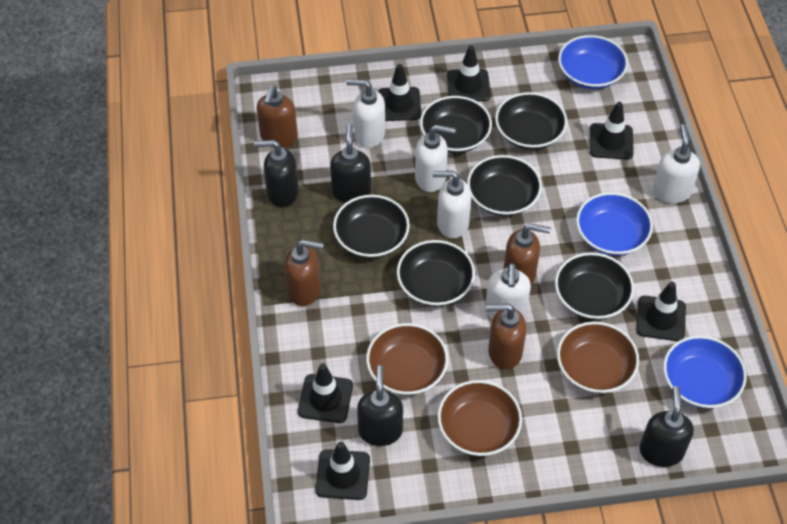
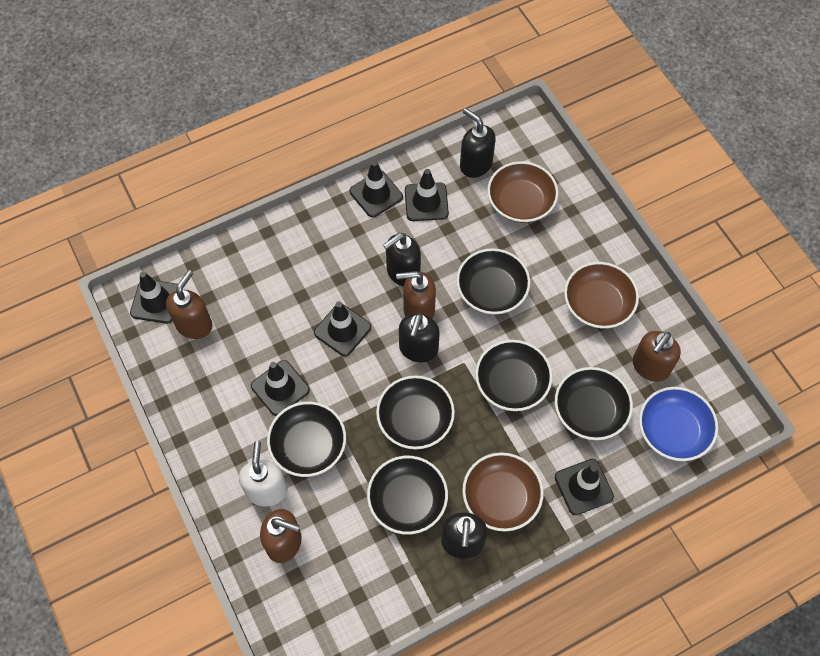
blue bowl: [558,35,628,89] [576,192,653,256] [663,336,747,408] = 3 -> [639,387,718,461] = 1
white soap dispenser: [346,79,385,148] [415,125,456,192] [433,171,471,238] [485,263,531,320] [653,124,700,203] = 5 -> [239,441,288,507] = 1

